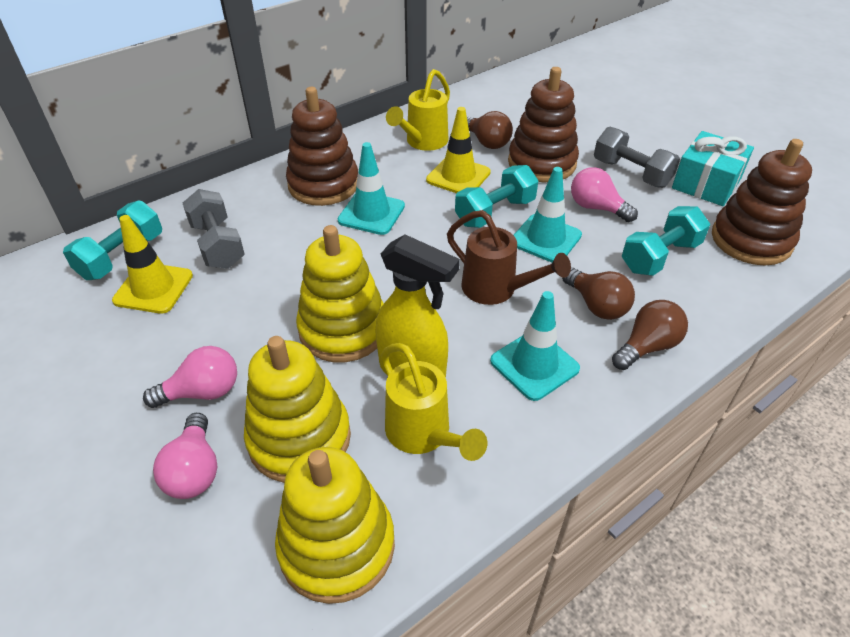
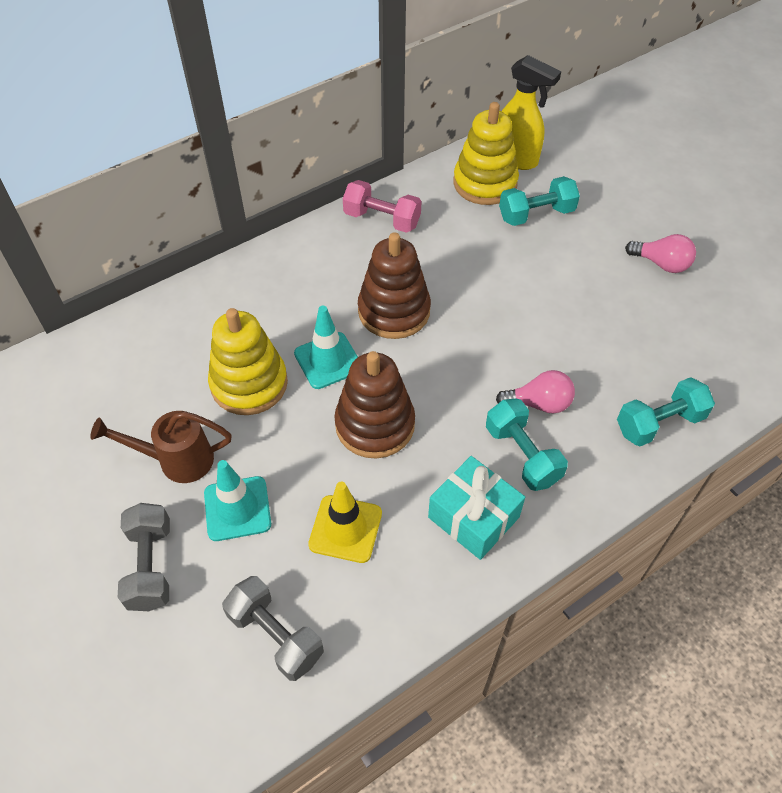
brown light bulb: [467,111,513,149] [562,267,635,320] [612,300,688,370] = 3 -> none = 0
brown stacking toy: [286,87,358,206] [508,67,579,182] [712,139,812,265] = 3 -> [334,351,415,459] [358,232,431,339] = 2
pink dumbbell: none = 0 -> [343,180,422,233] = 1
pink light bulb: [143,346,237,408] [153,413,217,499] [571,167,638,222] = 3 -> [496,370,575,414] [625,234,696,273] = 2
turquoise traffic cone: [338,142,405,235] [490,291,580,401] [514,167,582,263] = 3 -> [204,460,271,541] [294,306,358,389] = 2
yellow stacking toy: [244,336,351,483] [275,447,395,604] [296,225,384,362] = 3 -> [208,308,288,415] [454,102,519,205] = 2
yellow traffic cone: [112,215,193,314] [426,107,491,193] = 2 -> [308,482,382,563] = 1
yellow watering can: [381,343,487,461] [386,69,450,151] = 2 -> none = 0

